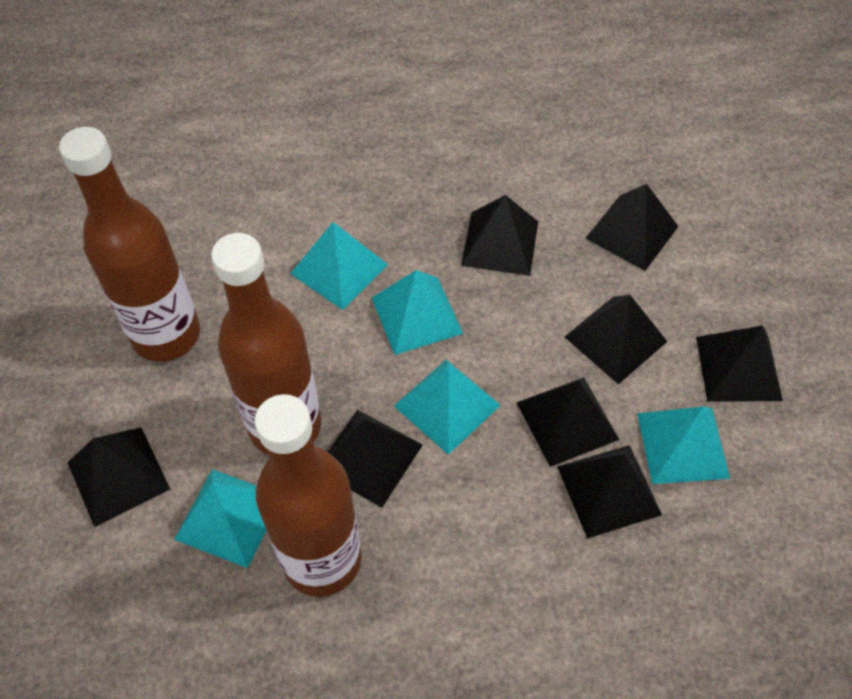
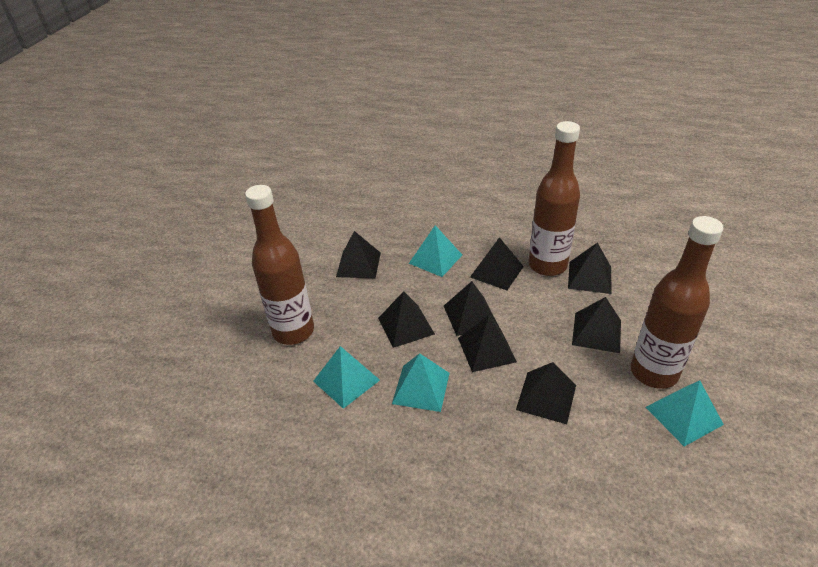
turquoise pyramid: [174,469,266,568] [290,222,388,310] [372,270,463,355] [394,360,501,455] [637,406,730,484] = 5 -> [313,346,380,409] [392,353,450,412] [409,225,462,277] [646,380,724,447] = 4

